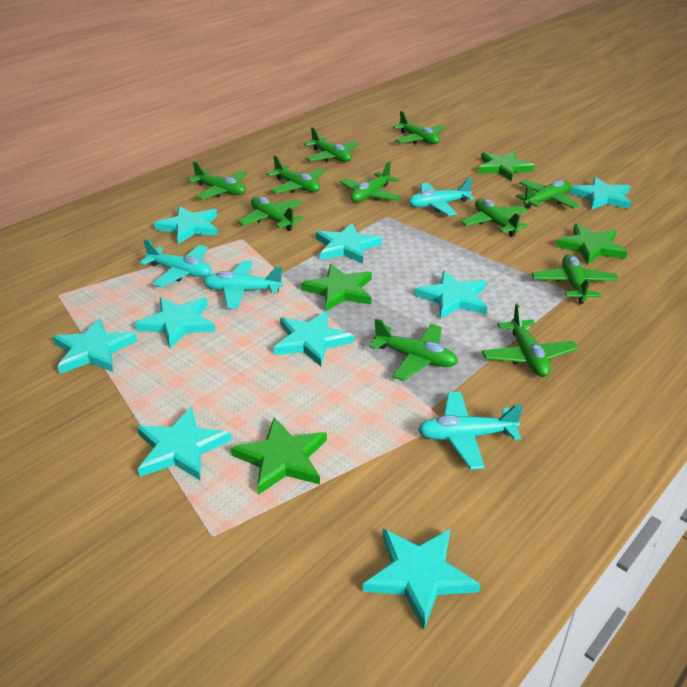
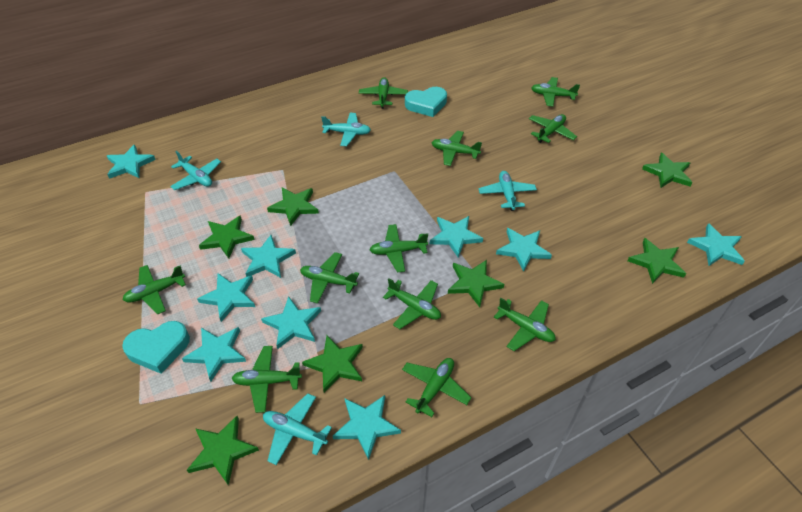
green star: [231,417,327,495] [301,264,372,311] [478,151,535,181] [555,224,627,265] = 4 -> [187,416,259,485] [199,215,255,258] [267,188,319,226] [302,335,363,393] [448,260,504,307] [627,238,686,284] [642,153,692,188] = 7
turquoise heart: none = 0 -> [122,321,190,374] [405,87,447,117] = 2

